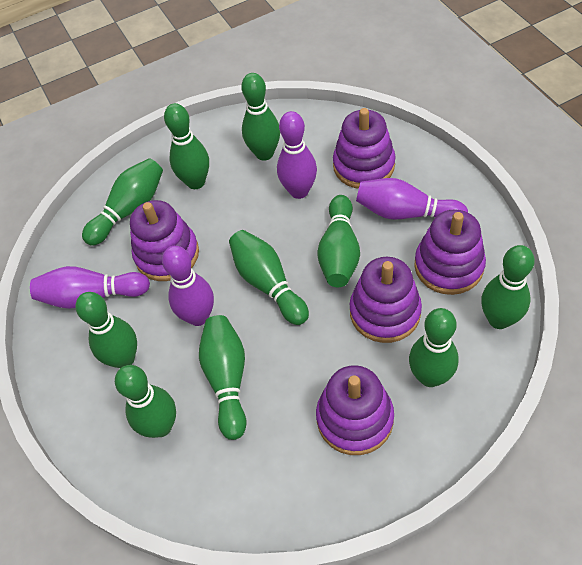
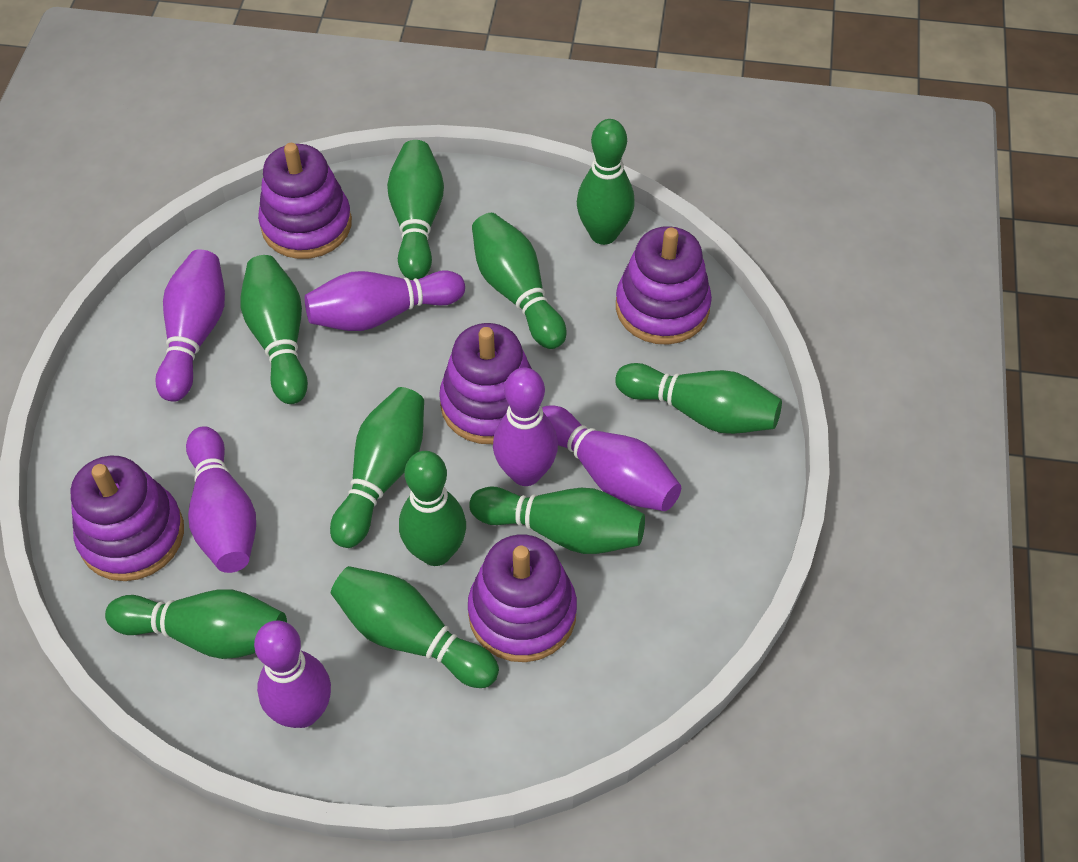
purple bowling pin: [30,266,150,309] [162,246,214,326] [277,111,317,199] [356,178,468,220] = 4 -> [155,249,225,402] [186,426,256,573] [254,620,331,728] [305,271,465,331] [493,367,558,486] [542,405,681,511] = 6

